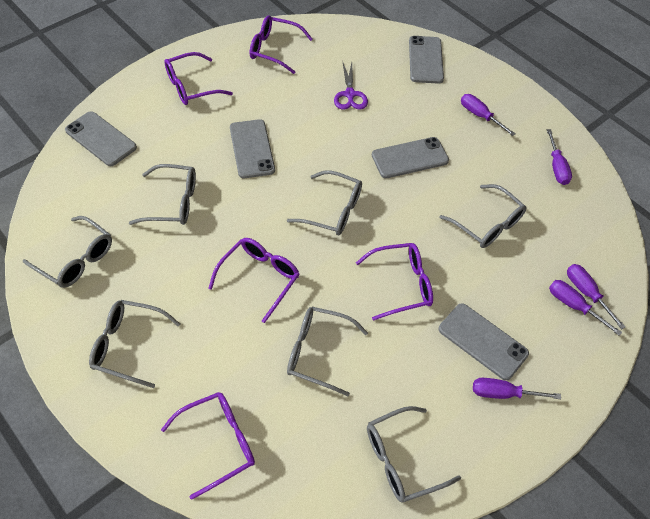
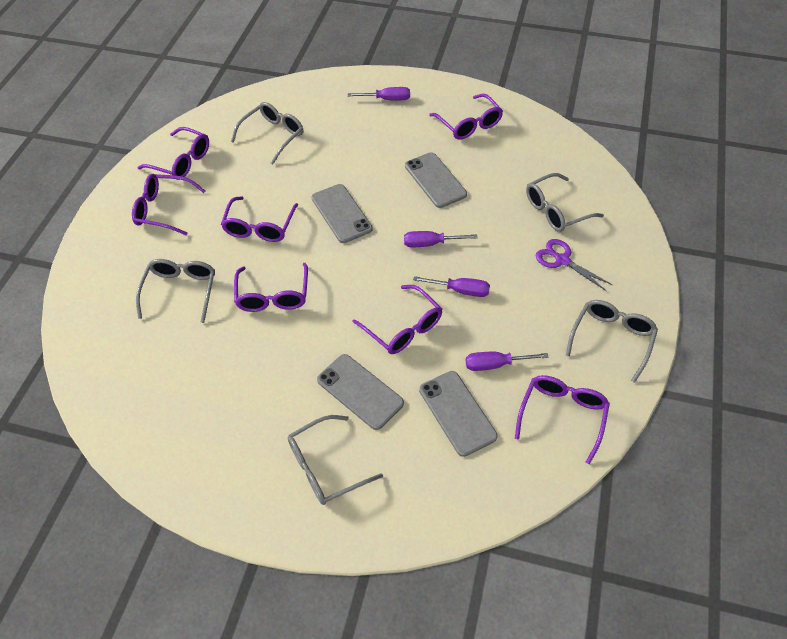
grey glasses: [23,216,112,288] [89,300,180,388] [129,164,196,225] [287,170,362,235] [287,307,368,396] [367,406,461,503] [439,184,526,248] = 7 -> [136,259,215,323] [231,102,303,165] [288,415,383,505] [526,173,604,232] [566,300,658,383] = 5
grey phone: [65,111,137,166] [230,119,275,178] [372,137,449,178] [409,36,444,84] [439,303,529,380] = 5 -> [312,184,373,243] [317,354,404,430] [405,152,467,208] [419,371,498,457] = 4
purple glasses: [161,392,255,499] [164,52,233,105] [208,238,299,323] [250,15,313,74] [356,243,433,321] = 5 -> [132,174,206,235] [137,127,209,180] [221,196,298,242] [234,263,308,312] [353,285,442,354] [429,94,503,140] [515,375,610,464] = 7
purple screwdriver: [461,94,516,136] [473,378,561,399] [547,129,572,185] [549,280,622,336] [567,264,625,329] = 5 -> [348,87,410,100] [404,231,478,247] [413,276,490,297] [466,352,549,371] = 4

